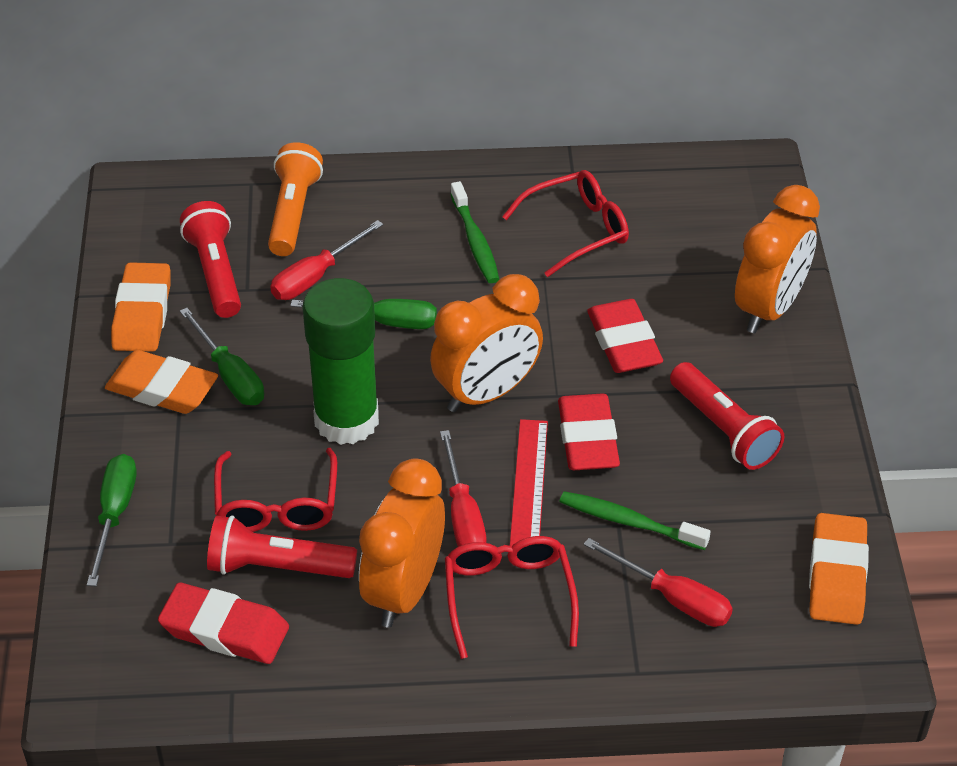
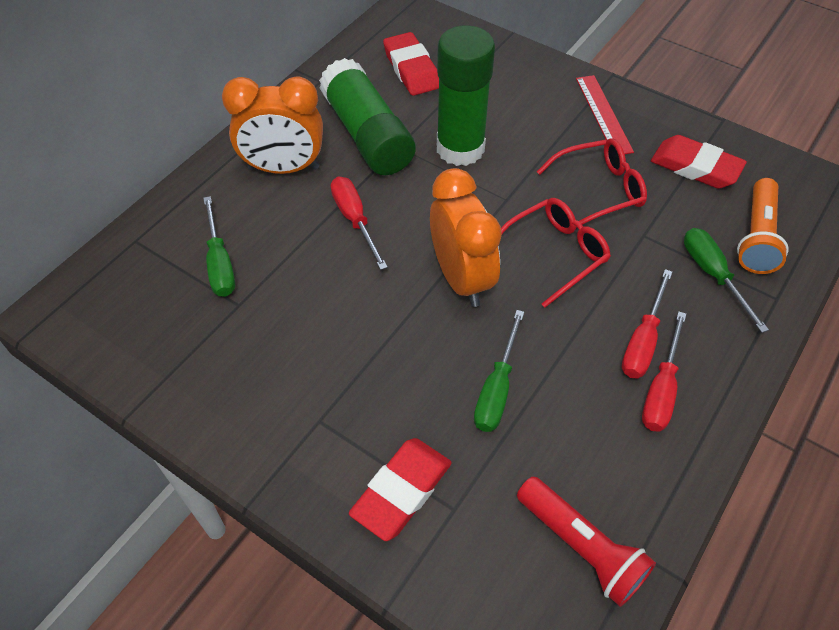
green glue stick: [303,278,379,445] = 1 -> [319,58,416,175] [437,25,495,166] = 2
green toothbrush: [451,181,499,283] [559,491,711,550] = 2 -> none = 0
orange clock: [359,458,445,628] [430,274,543,412] [735,185,820,333] = 3 -> [222,77,323,174] [430,168,502,307] = 2
orange eraser: [105,350,218,414] [111,262,170,352] [809,513,869,625] = 3 -> none = 0
red flashlight: [180,201,241,318] [207,515,357,578] [670,362,784,470] = 3 -> [517,477,656,607] = 1
red glasses: [214,448,337,532] [445,536,579,659] [502,170,629,277] = 3 -> [501,198,611,308] [537,138,647,228] = 2

